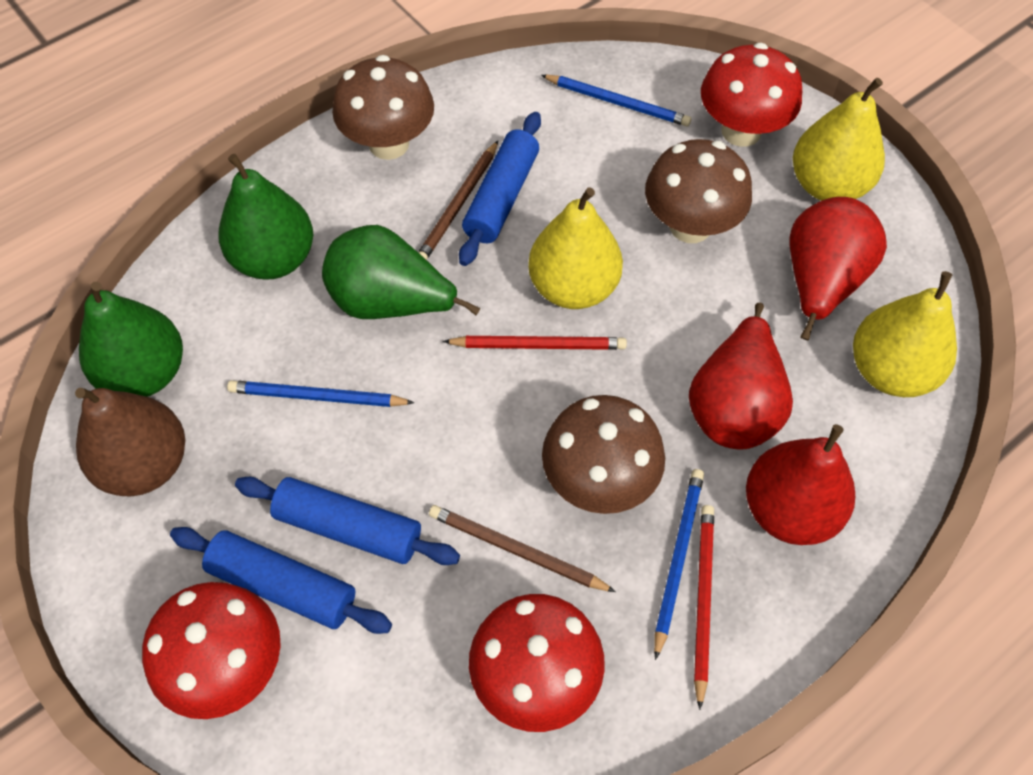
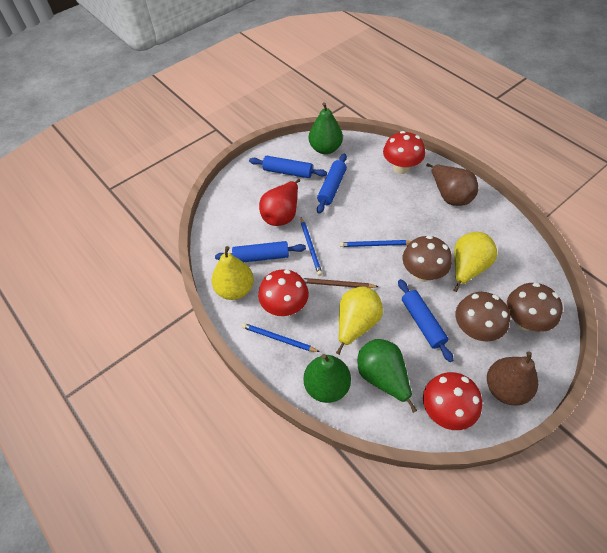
blue rolling pin: [170,527,392,634] [235,477,460,565] [459,112,541,266] = 3 -> [215,241,306,262] [249,156,327,178] [317,154,347,214] [398,279,454,362] = 4
brown pear: [75,388,185,496] = 1 -> [426,163,478,206] [487,351,538,405] = 2
brown pencil: [418,141,498,260] [429,505,616,592] = 2 -> [303,278,379,288] = 1
red pear: [689,303,793,450] [746,424,855,545] [789,197,887,340] = 3 -> [259,179,300,226] = 1
red pencil: [443,336,627,350] [694,505,714,710] = 2 -> none = 0

